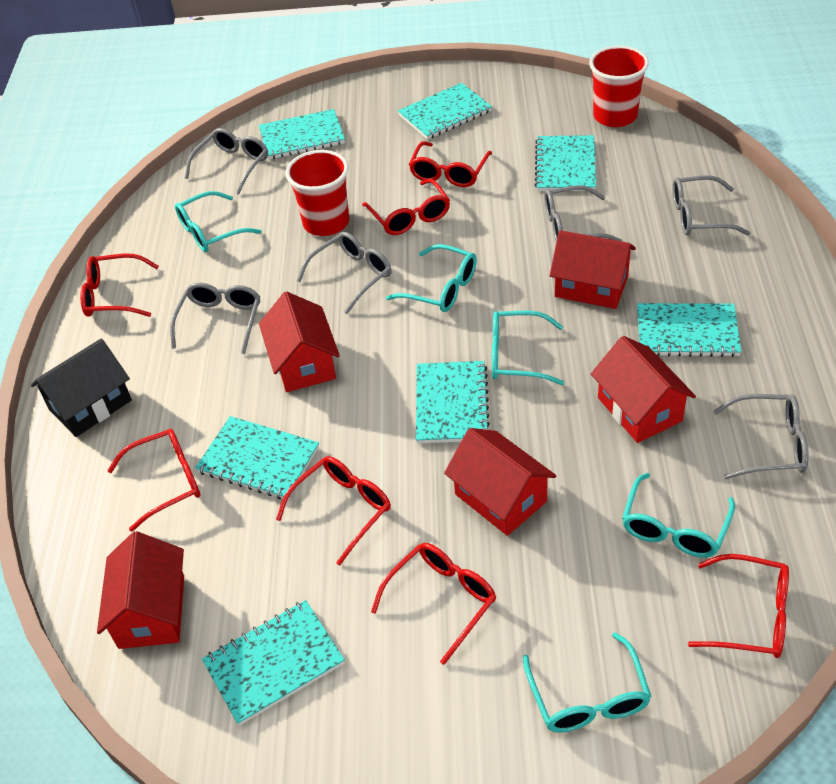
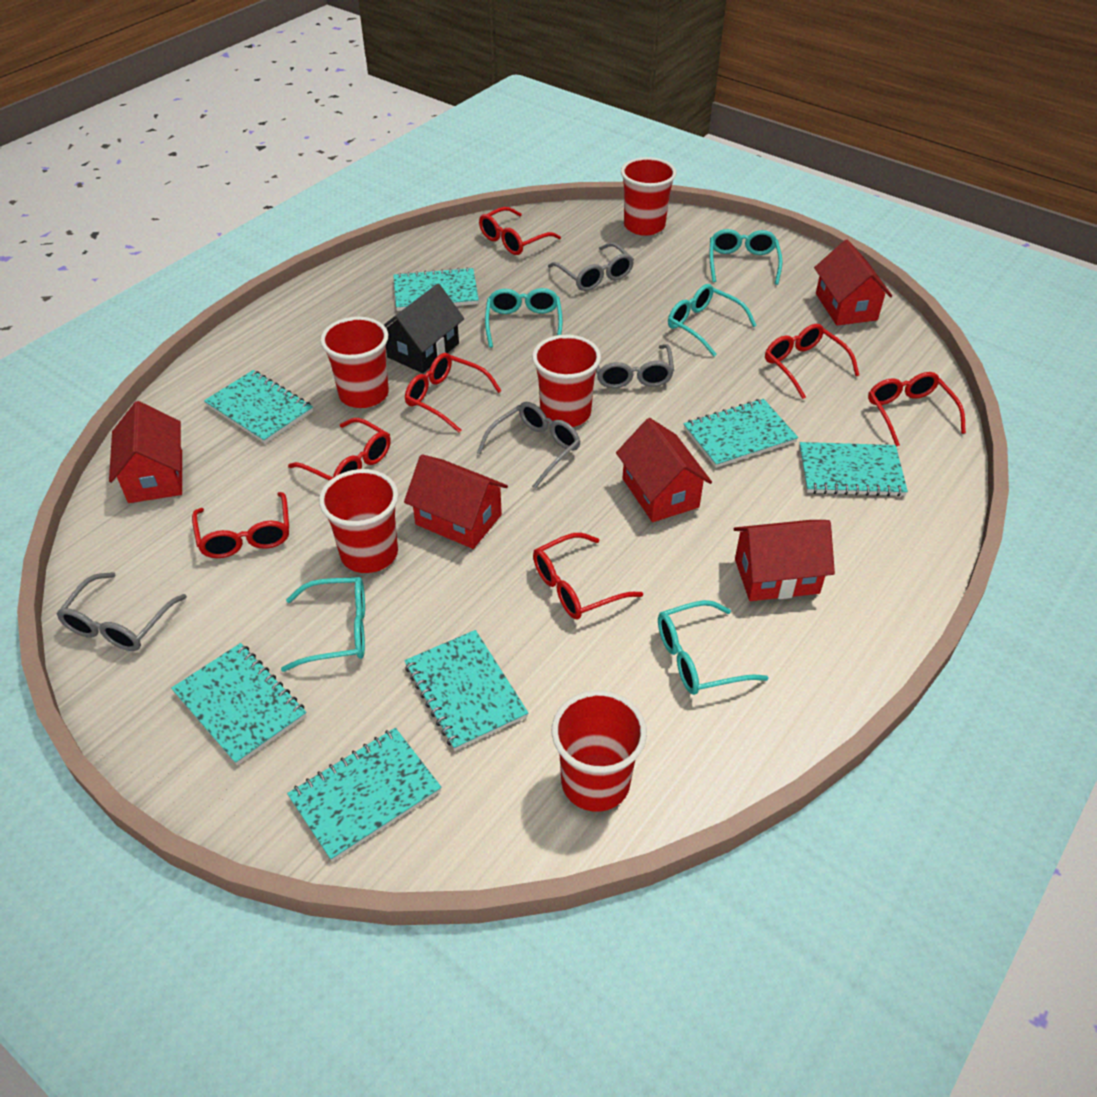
grey glasses: [170,283,260,354] [185,128,268,194] [297,232,392,314] [544,185,622,242] [672,175,750,235] [713,394,808,479] = 6 -> [57,572,187,651] [477,402,581,489] [548,243,634,291] [596,344,674,388] = 4
red cup: [286,150,349,236] [589,45,649,127] = 2 -> [319,469,398,573] [320,317,389,408] [532,335,601,427] [552,690,647,812] [621,157,676,236] = 5

